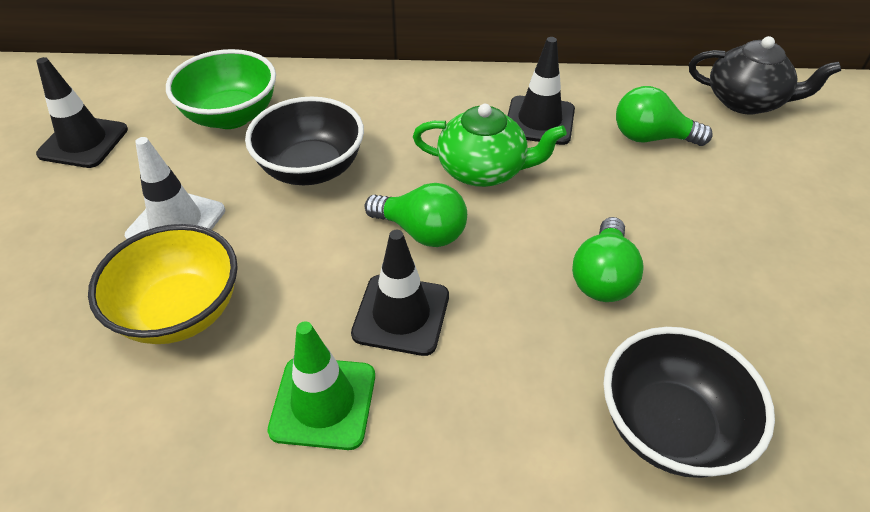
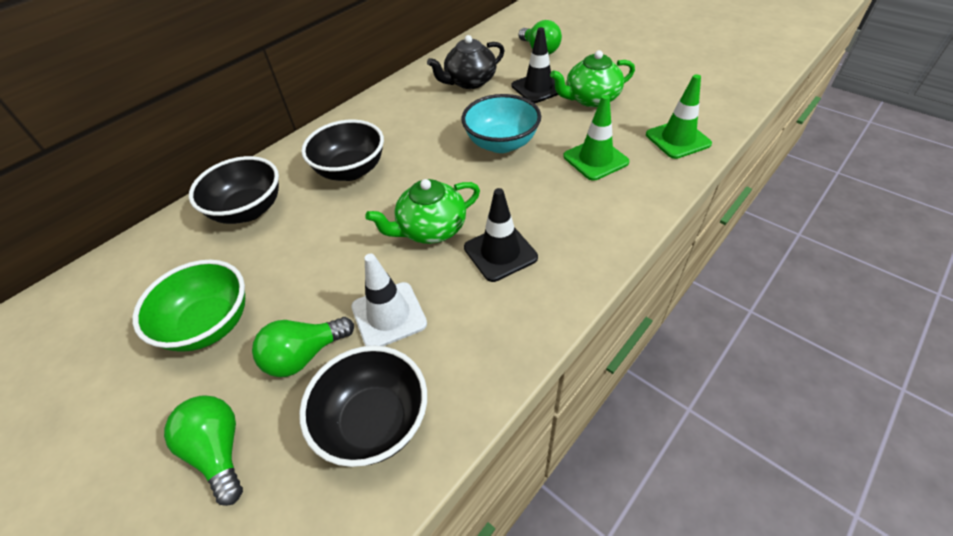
black bowl: [245,97,364,185] [603,327,775,478] = 2 -> [189,156,279,224] [299,346,427,467] [301,119,384,181] = 3
black traffic cone: [36,57,128,168] [351,230,449,356] [508,37,575,145] = 3 -> [464,188,538,282] [512,27,558,103] = 2
green teapot: [413,104,567,187] = 1 -> [365,179,480,244] [550,50,635,107] = 2
green traffic cone: [267,321,375,450] = 1 -> [563,95,629,181] [646,74,712,159] = 2
turquoise bowl: none = 0 -> [462,94,541,153] = 1
yellow bowl: [88,224,238,344] = 1 -> none = 0

